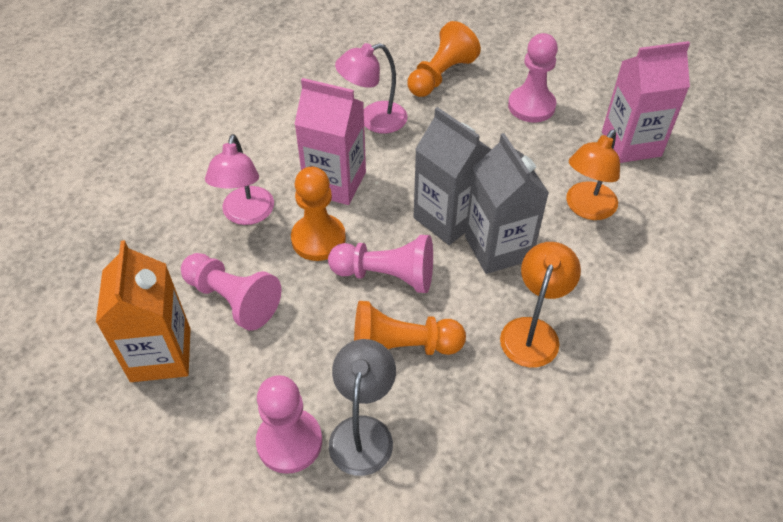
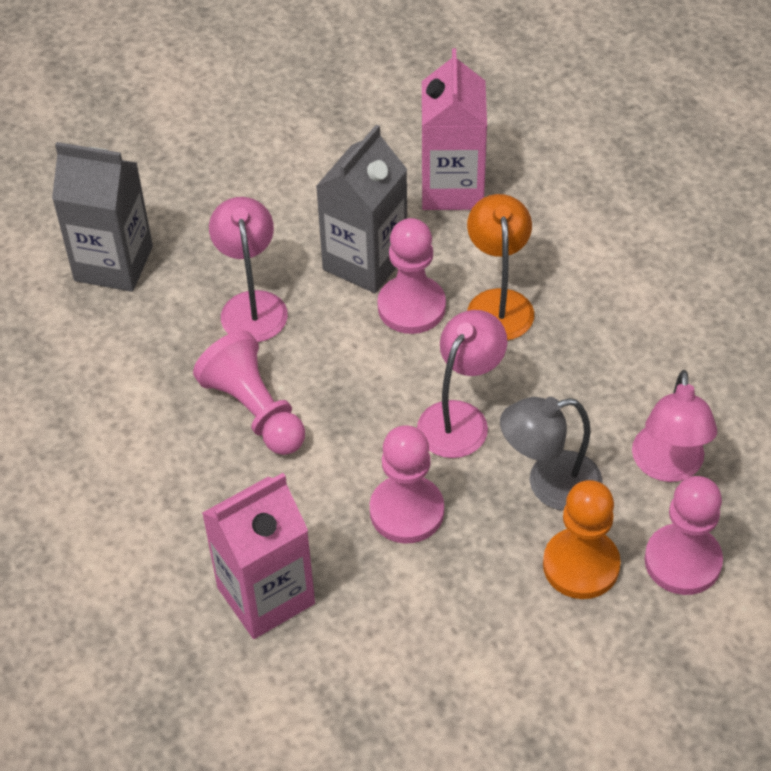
orange carton: [96,240,191,382] = 1 -> none = 0
orange lamp: [500,242,581,368] [566,130,620,220] = 2 -> [467,194,534,340] = 1
orange pawn: [291,167,346,261] [354,301,466,355] [408,21,481,97] = 3 -> [543,480,621,599] = 1
pink lamp: [205,134,274,225] [335,43,407,133] = 2 -> [209,197,288,342] [417,310,507,458] [632,370,717,482] = 3

